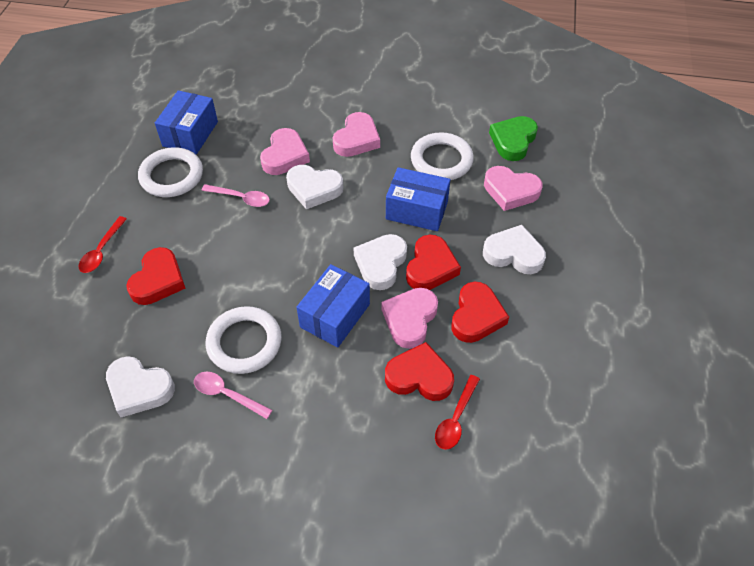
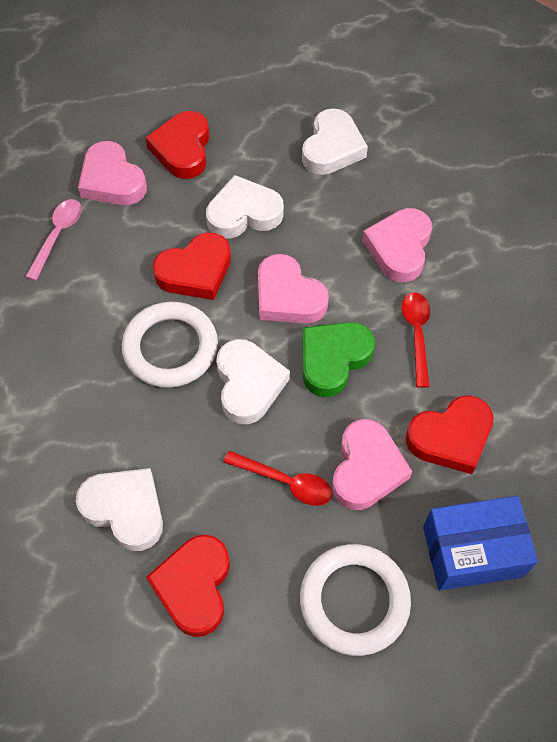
blue box: [155,90,218,155] [297,264,370,348] [386,167,450,231] = 3 -> [423,496,538,591] = 1
pink spoon: [194,372,273,419] [201,184,270,207] = 2 -> [26,199,82,281] = 1
white ring: [138,147,203,197] [206,306,282,374] [411,132,474,180] = 3 -> [122,301,218,388] [300,544,411,656] = 2

